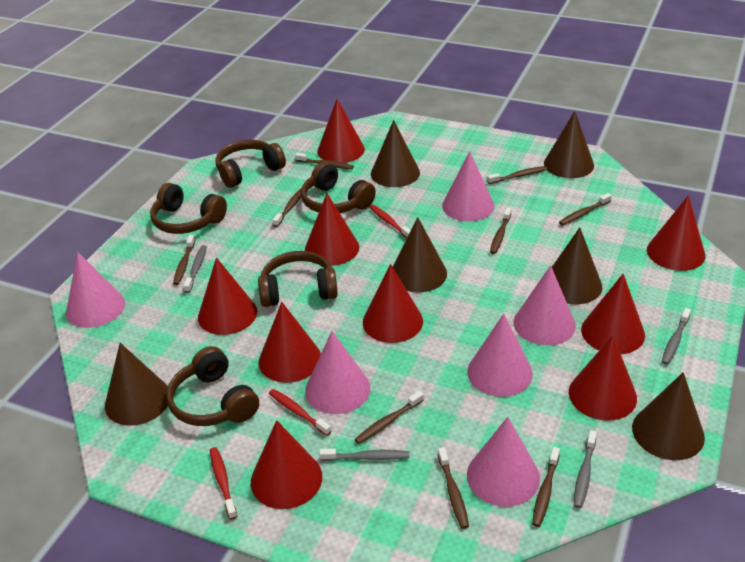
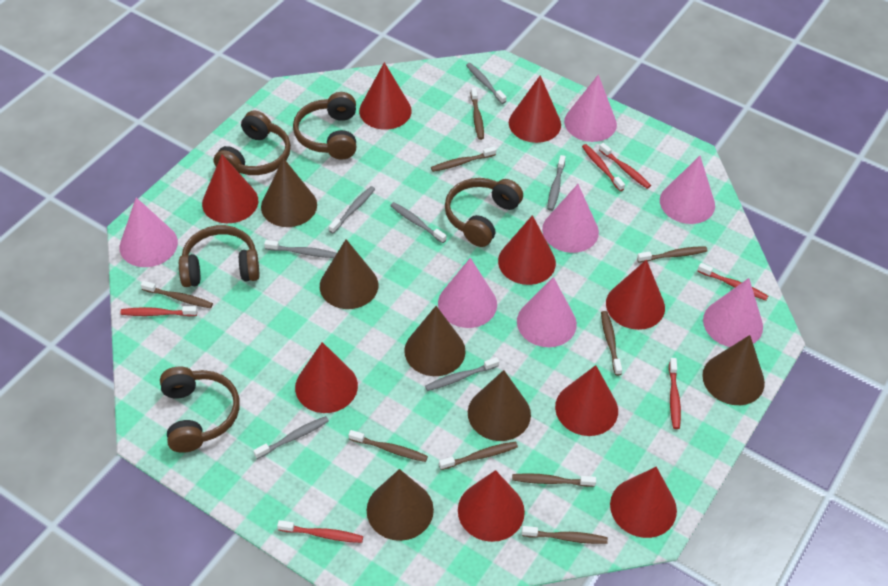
grey toothbrush: [184,245,207,293] [319,449,409,461] [574,430,597,508] [662,308,691,365] = 4 -> [253,416,329,459] [264,240,337,258] [329,186,375,234] [390,202,447,243] [425,357,499,391] [466,63,506,104] [547,155,566,211] = 7
pink cone: [66,252,125,328] [305,331,370,414] [442,151,494,221] [467,314,533,397] [467,417,540,507] [514,265,576,345] = 6 -> [120,197,178,267] [438,258,497,328] [517,277,577,347] [542,184,599,253] [564,75,617,142] [660,156,715,224] [703,278,763,347] = 7
red toothbrush: [210,447,237,520] [269,389,331,436] [369,205,411,238] = 3 -> [121,306,197,316] [277,520,363,543] [582,144,625,191] [599,143,651,189] [669,358,681,429] [698,263,768,301] = 6

